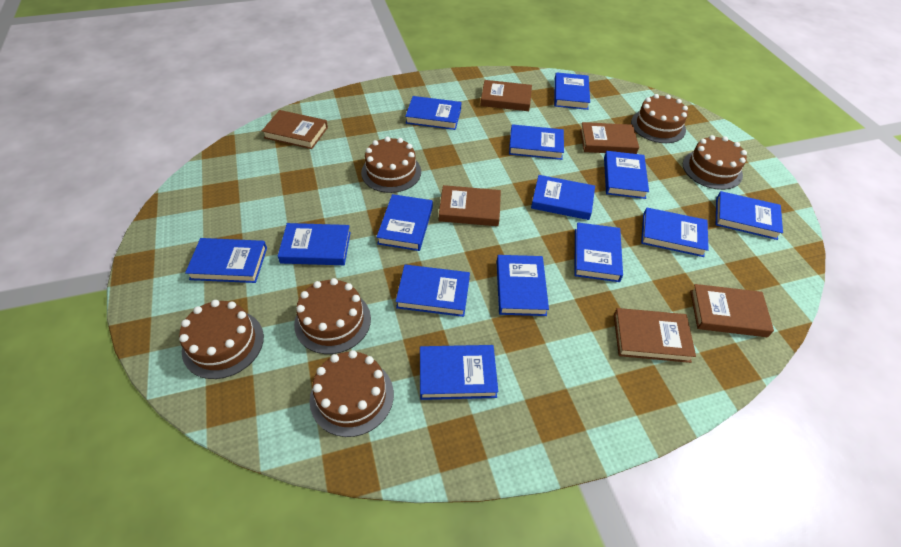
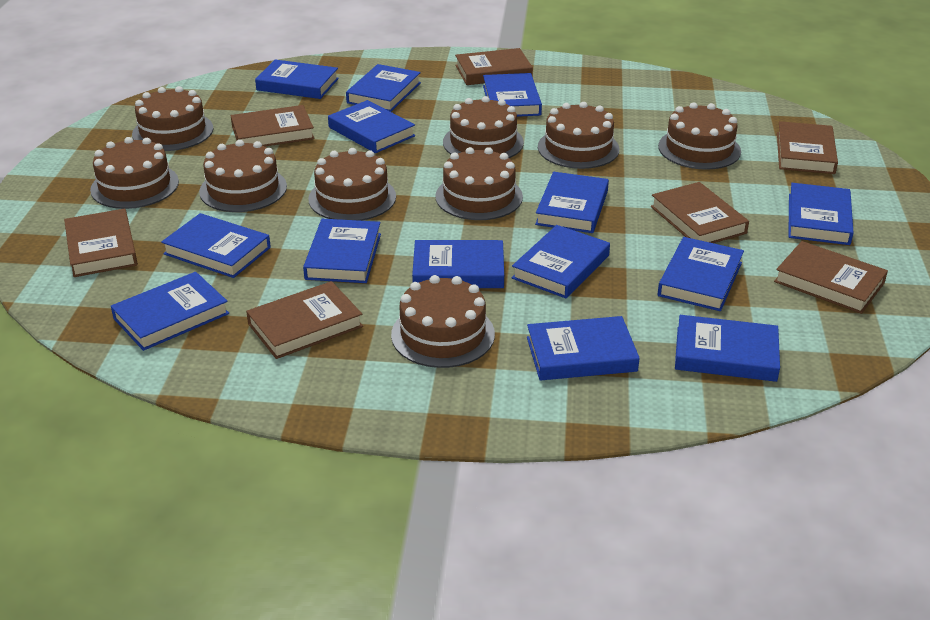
brown book: [262,110,328,149] [439,185,501,226] [480,80,532,111] [580,122,639,154] [614,308,696,363] [690,284,774,337] = 6 -> [64,209,138,277] [231,105,315,146] [246,281,363,359] [455,48,533,85] [651,182,749,243] [774,241,888,314] [777,121,838,174] = 7
brown cake: [179,300,264,379] [294,278,371,354] [310,350,394,437] [361,136,421,193] [631,94,688,143] [683,135,747,190] = 6 -> [90,137,179,209] [132,86,213,151] [199,140,287,212] [308,148,396,221] [391,275,495,368] [435,147,523,220] [443,96,524,158] [538,102,619,169] [658,102,741,170] = 9

